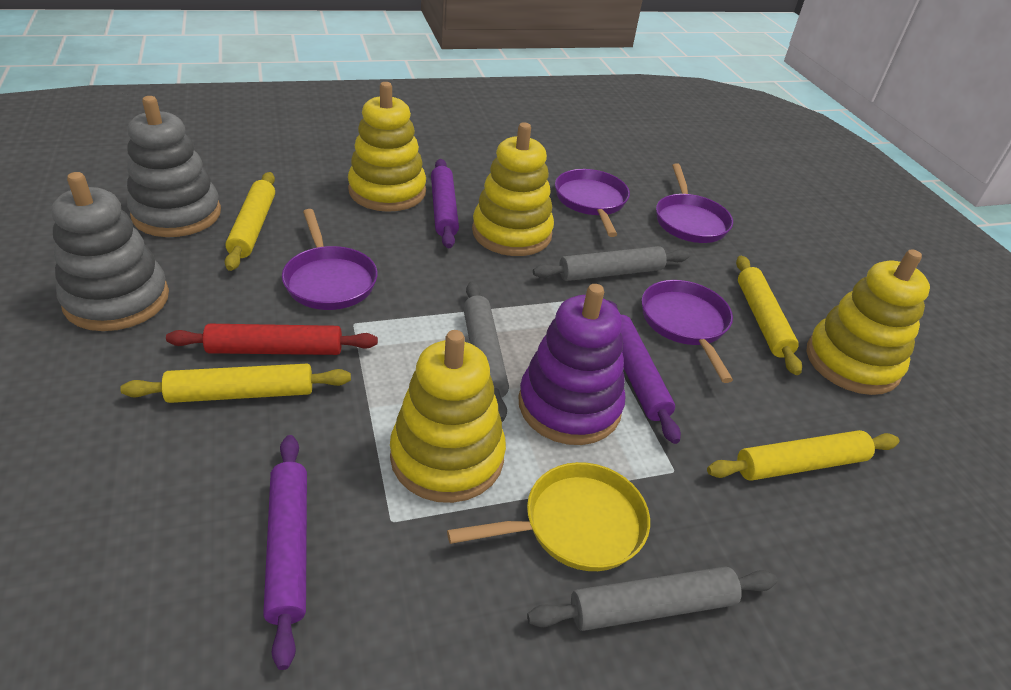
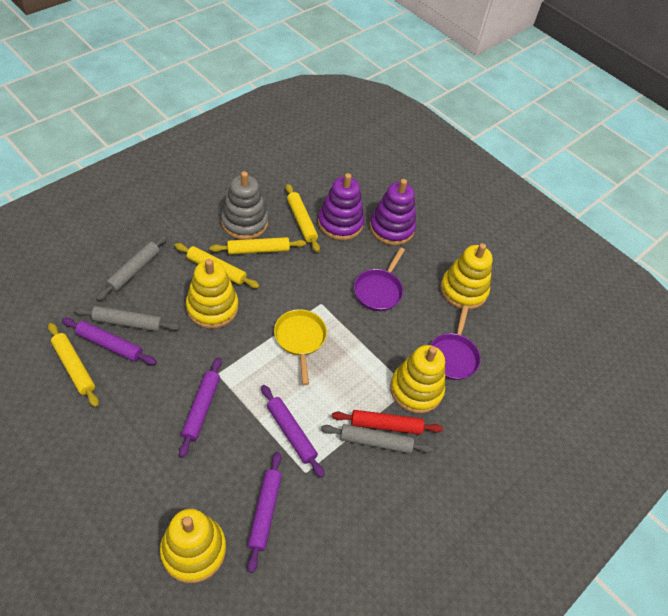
grey stacking toy: [51,172,169,331] [127,96,221,237] = 2 -> [221,171,268,240] = 1
purple pan: [282,209,378,310] [555,169,630,237] [642,280,733,383] [656,163,733,243] = 4 -> [354,247,405,311] [430,305,481,380] = 2
purple rolling pin: [263,435,307,670] [431,159,459,248] [607,300,681,444] = 3 -> [62,318,157,365] [179,357,222,458] [247,452,282,573] [261,385,325,478] = 4
purple stacking toy: [518,284,625,445] = 1 -> [318,173,364,240] [370,179,416,245] = 2

